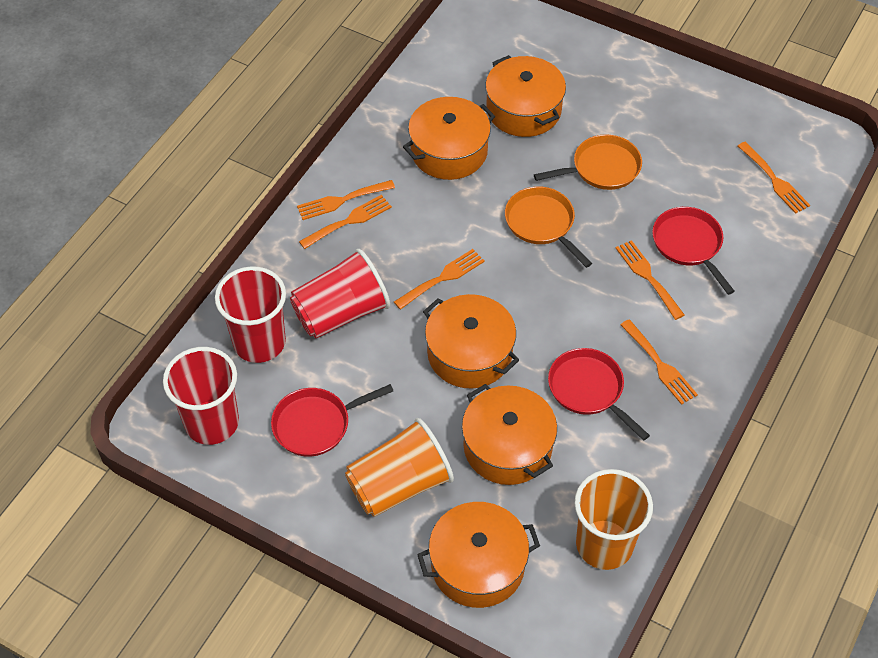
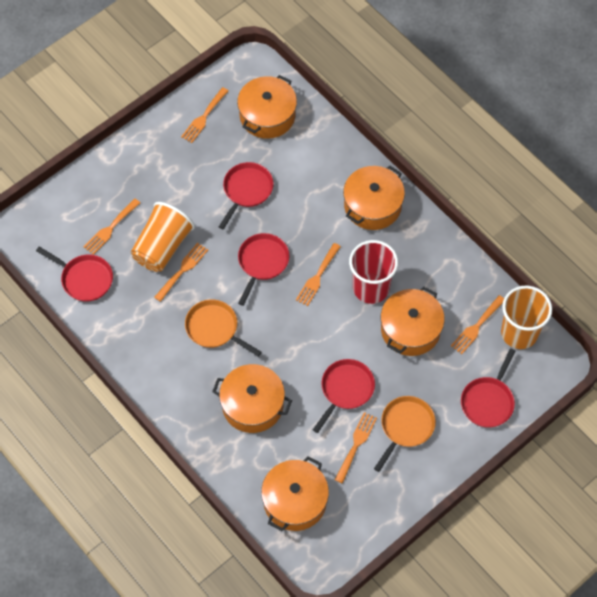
red cup: [163,347,239,445] [215,266,286,363] [290,249,390,338] = 3 -> [349,240,398,304] = 1
red pan: [271,384,393,457] [548,348,650,441] [652,207,735,295] = 3 -> [36,247,113,302] [219,162,274,229] [238,233,290,306] [313,359,375,433] [461,349,516,428] = 5

